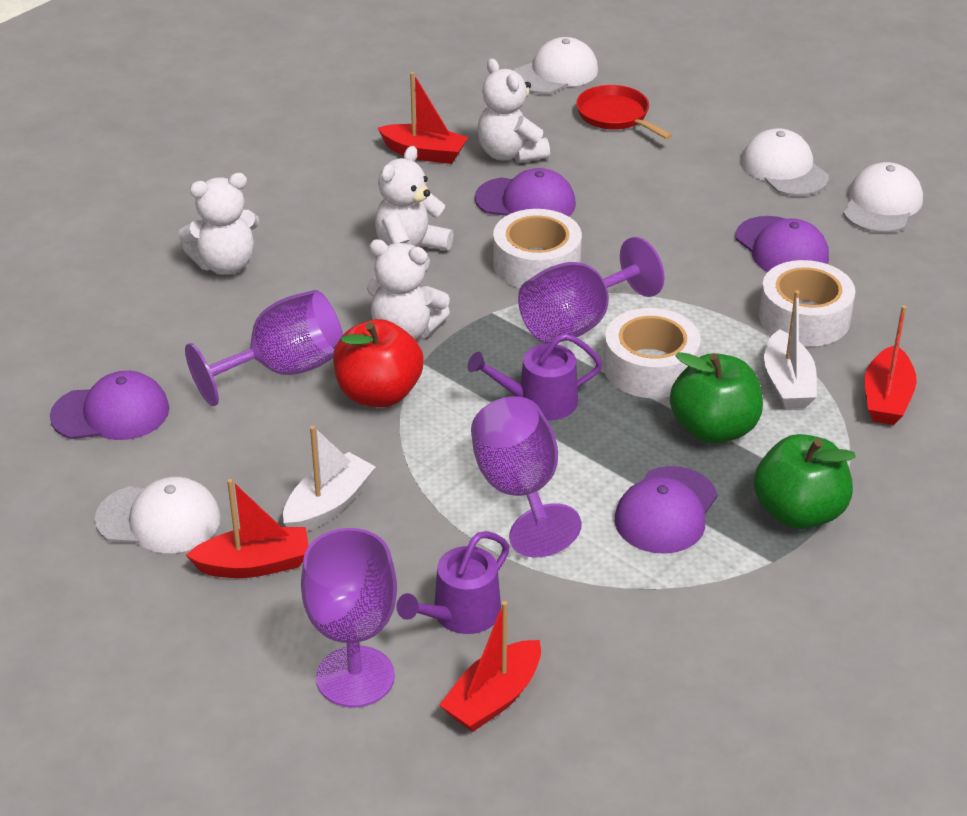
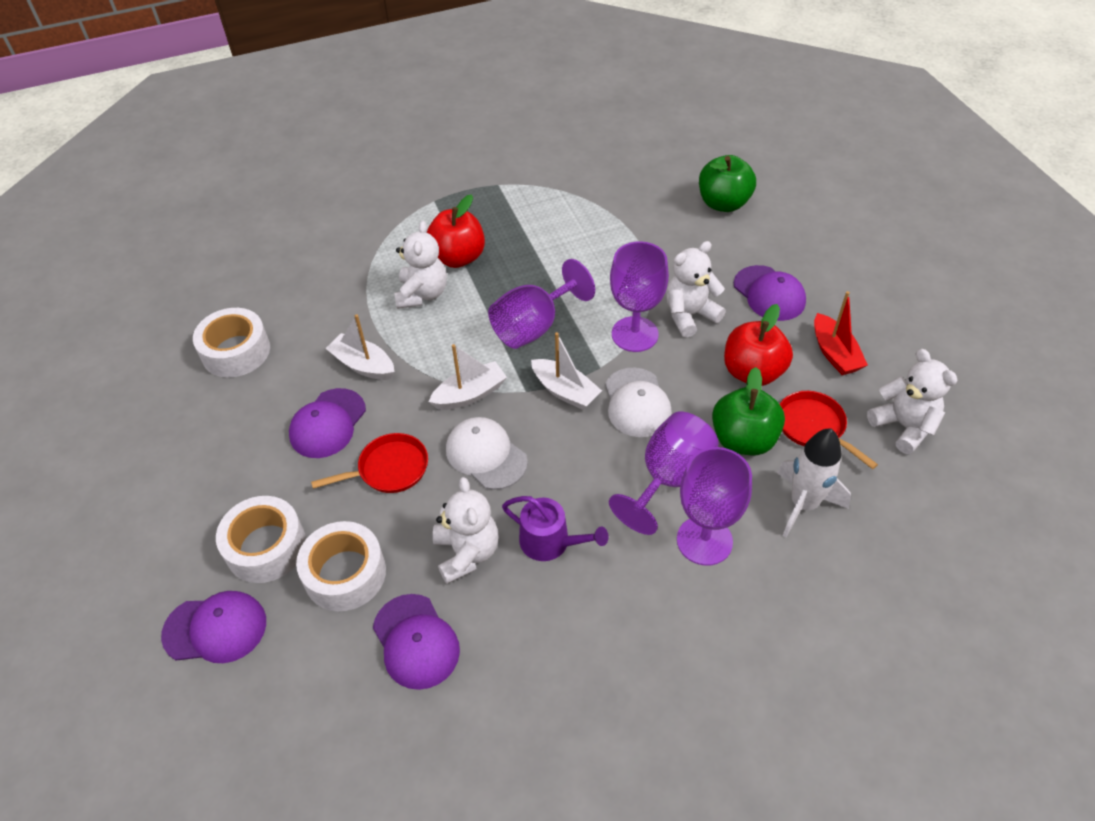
purple watering can: [396,531,510,634] [467,333,602,420] = 2 -> [502,496,609,561] = 1
red apple: [333,319,424,407] = 1 -> [426,194,485,268] [724,304,793,386] = 2
red boat: [186,479,309,578] [378,72,468,164] [439,601,541,732] [865,305,917,425] = 4 -> [814,291,868,375] = 1
red pan: [576,85,673,139] = 1 -> [311,433,428,493] [780,391,878,469] = 2
white boat: [283,426,376,532] [764,290,817,409] = 2 -> [325,315,394,380] [429,344,507,410] [531,332,602,410] = 3
white cap: [95,477,221,553] [514,37,598,94] [741,128,829,196] [843,162,923,233] = 4 -> [446,417,528,490] [605,368,672,437] = 2
white rocket: none = 0 -> [777,428,851,538] = 1

